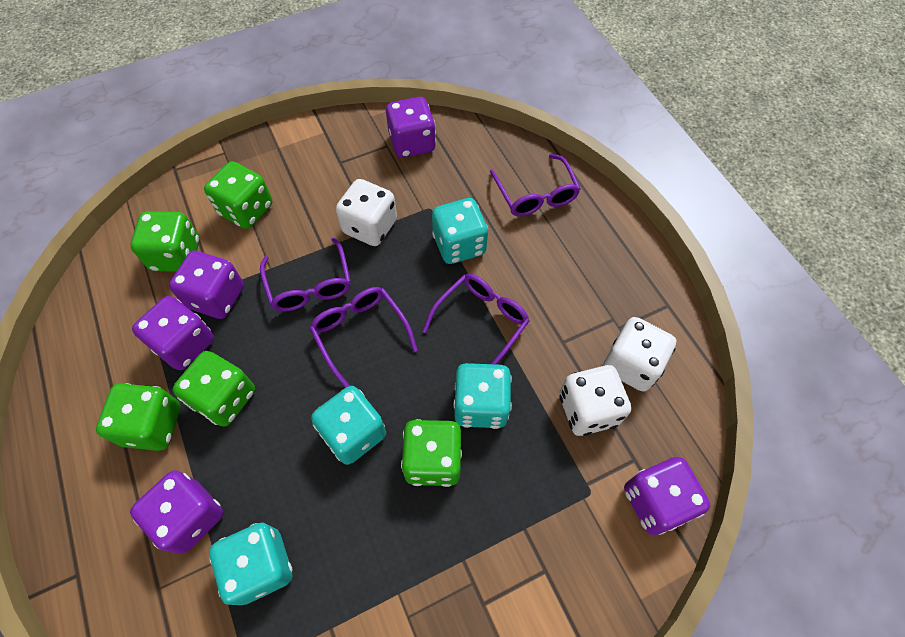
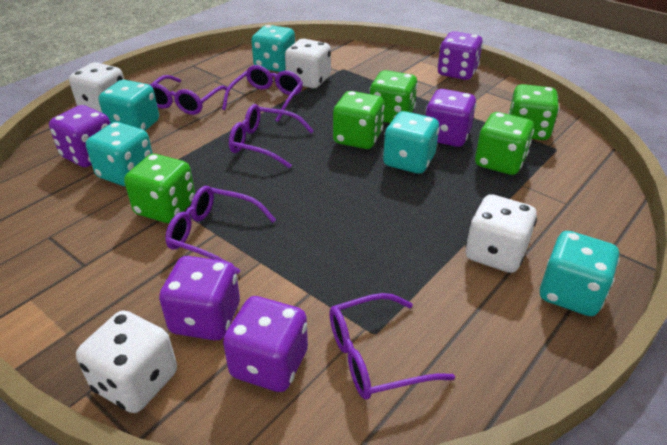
purple glasses: [260,238,351,312] [310,287,418,388] [422,274,530,364] [490,154,580,216] = 4 -> [149,75,227,115] [165,186,276,274] [222,65,303,122] [229,104,314,168] [329,293,455,400] = 5
turquoise dice: [209,523,293,605] [311,386,386,465] [432,198,488,264] [454,363,512,429] = 4 -> [86,122,153,186] [99,80,159,131] [251,25,295,72] [383,111,439,174] [540,231,620,316] = 5
white dice: [336,179,397,246] [559,365,631,436] [603,317,676,392] = 3 -> [69,62,124,113] [76,310,177,413] [285,39,331,88] [465,194,537,273] = 4

